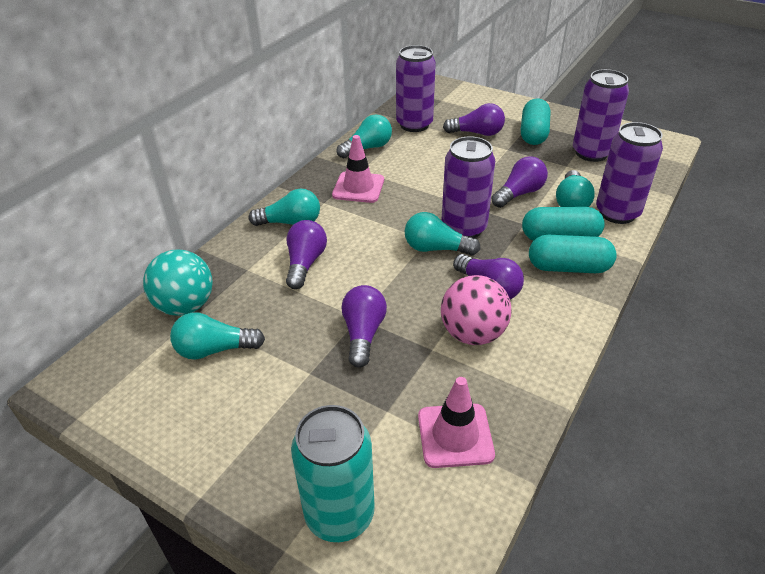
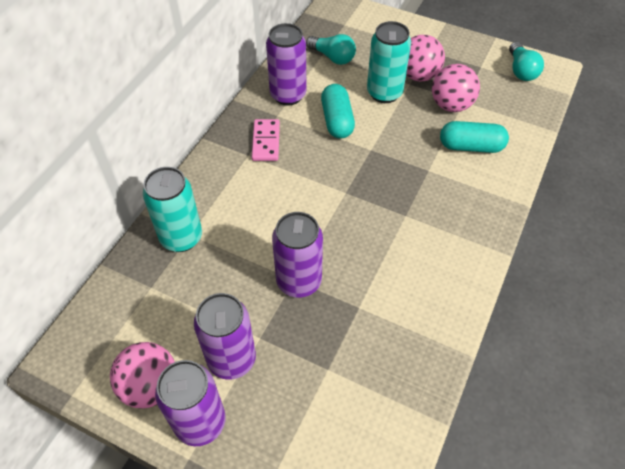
pink ball: [441,275,511,345] = 1 -> [110,342,175,409] [406,35,445,82] [432,64,480,112] = 3
pink domino: none = 0 -> [252,119,280,161] = 1
pink traffic cone: [332,135,384,203] [418,377,495,468] = 2 -> none = 0
purple light bulb: [286,220,327,289] [341,285,387,368] [443,103,505,136] [453,254,524,299] [491,156,548,208] = 5 -> none = 0
turquoise ball: [143,250,213,316] = 1 -> none = 0
turquoise can: [291,405,375,542] = 1 -> [143,167,202,252] [367,21,411,103] = 2
turquoise capsule: [521,98,550,145] [522,207,605,241] [529,235,617,273] = 3 -> [321,84,355,138] [440,121,509,153] = 2
turquoise light bulb: [170,313,265,360] [249,188,320,226] [336,114,392,159] [405,212,481,255] [556,170,595,207] = 5 -> [306,34,356,65] [509,42,544,81] = 2

